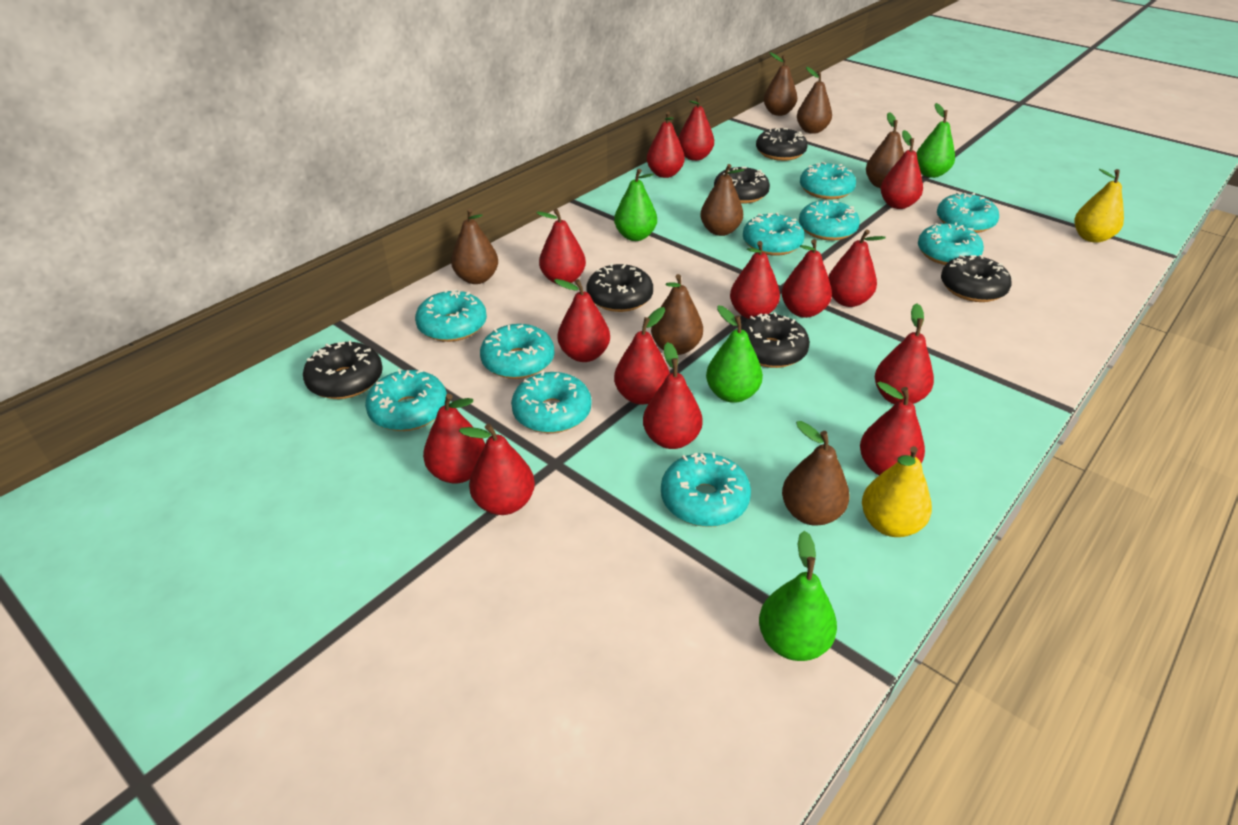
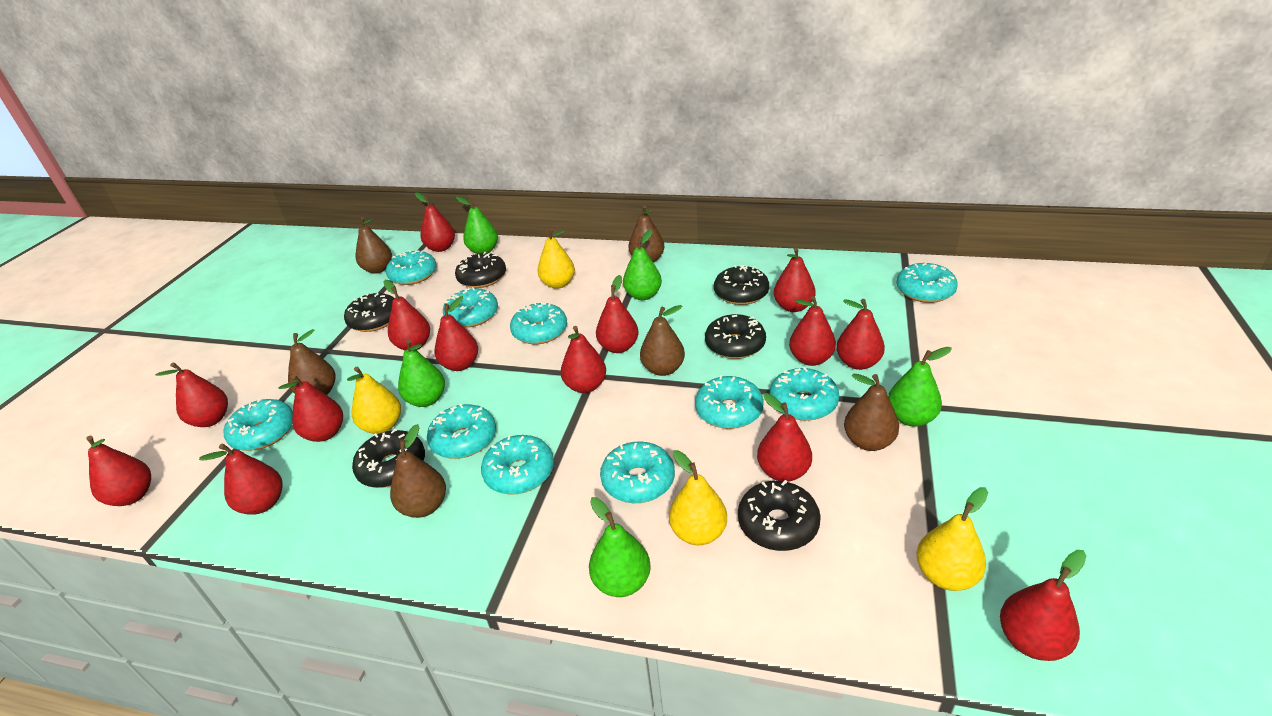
brown pear: [451,208,498,284] [651,274,703,355] [700,164,744,236] [764,52,797,116] [782,421,850,526] [797,67,832,134] [866,112,904,188] = 7 -> [288,329,335,395] [356,217,392,274] [390,424,446,518] [629,206,665,263] [640,305,685,376] [844,374,899,451] = 6
green pear: [614,169,657,241] [706,306,763,403] [759,531,837,661] [916,103,955,178] = 4 -> [398,340,445,407] [456,196,498,254] [589,497,651,597] [623,229,662,300] [888,347,952,427] = 5
yellow pear: [862,446,932,537] [1075,169,1124,243] = 2 -> [347,367,401,434] [537,228,575,289] [669,450,727,545] [916,487,988,591] = 4

